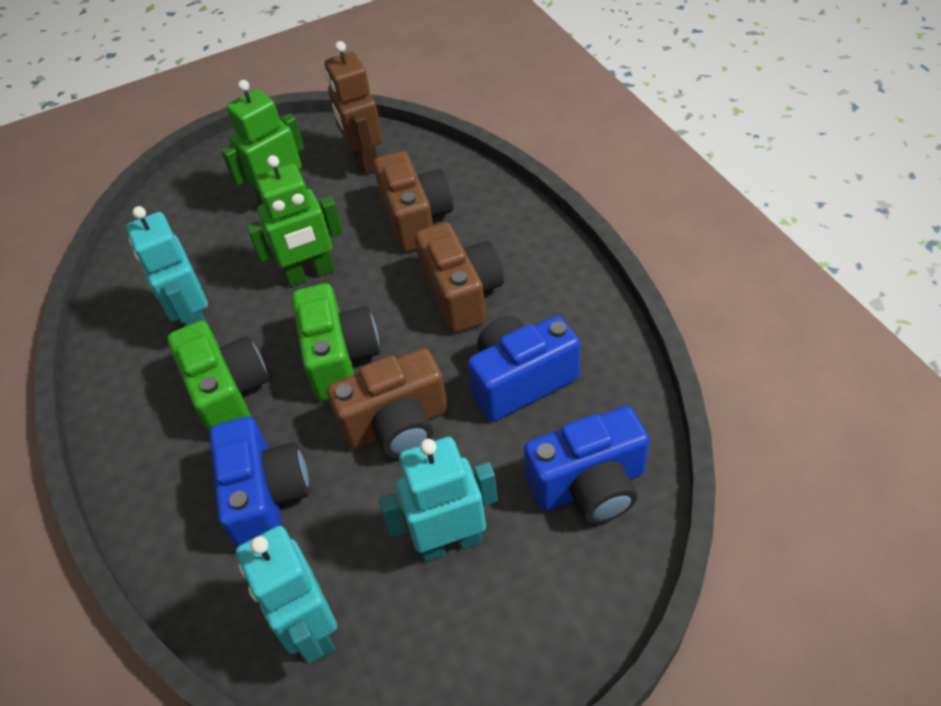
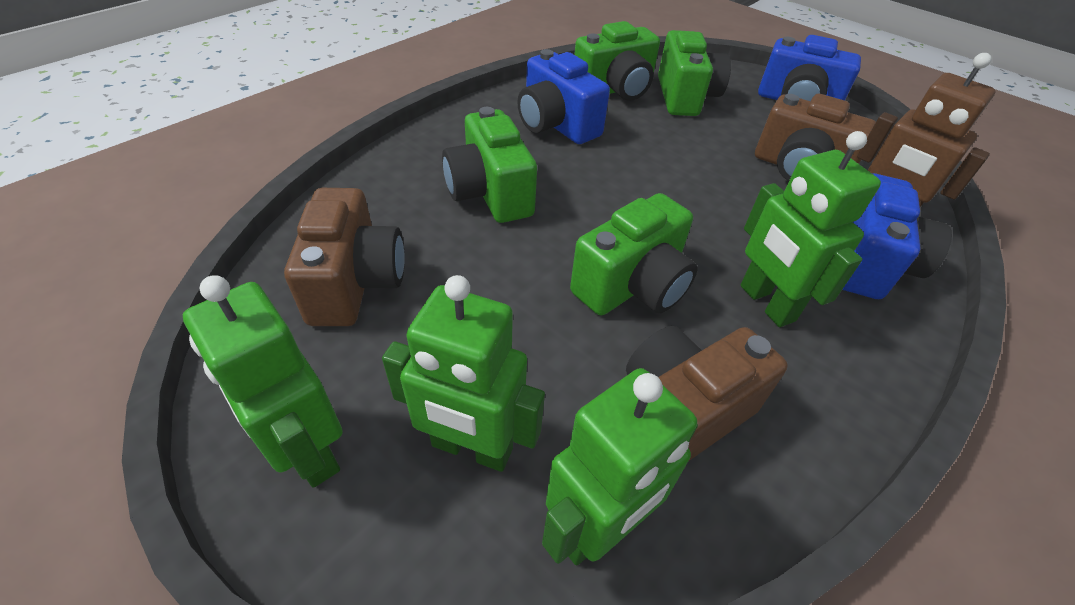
green camera: [167,320,269,433] [292,283,380,401] = 2 -> [442,107,537,223] [570,193,697,315] [574,21,660,101] [658,30,731,116] = 4
green robot: [221,80,304,205] [246,155,343,287] = 2 -> [183,275,343,488] [382,275,545,472] [542,368,698,565] [740,131,881,327] = 4
turquoise robot: [126,206,208,326] [236,526,337,664] [379,437,498,562] = 3 -> none = 0

